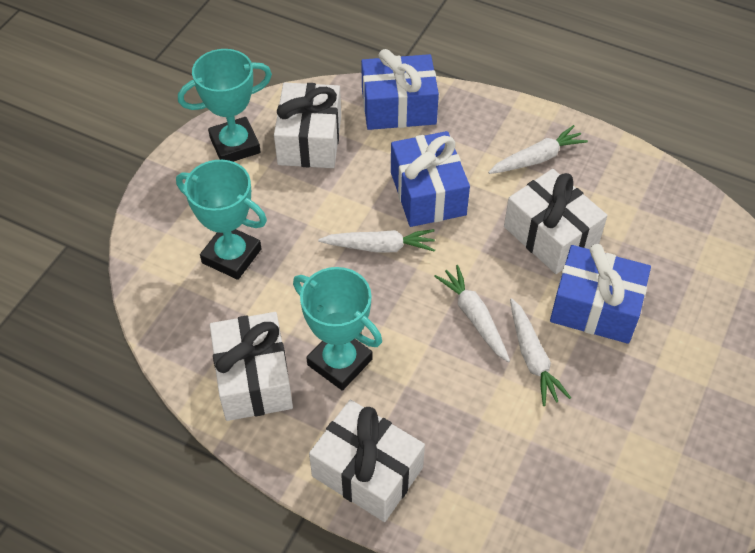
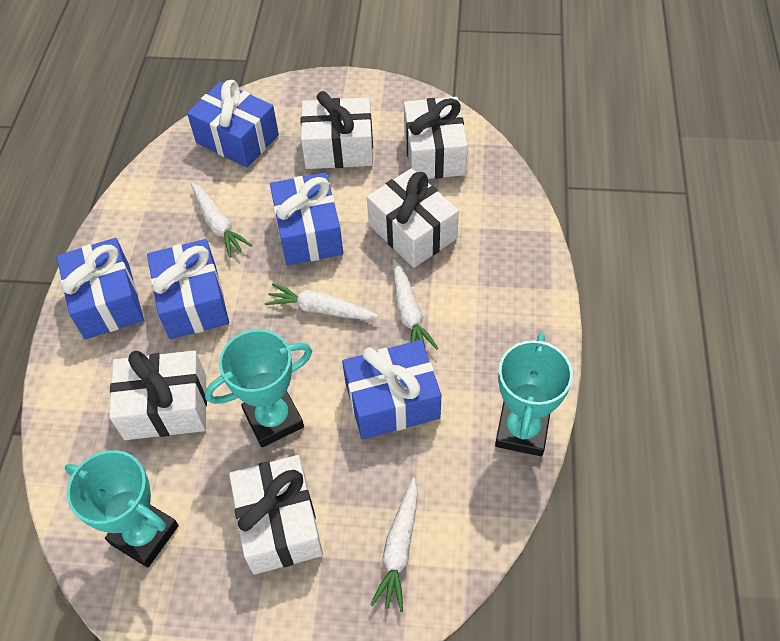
blue gift: [361,49,439,130] [391,131,470,227] [550,244,651,344] = 3 -> [57,238,144,339] [147,239,229,339] [187,80,279,168] [270,173,343,266] [342,340,441,439] = 5
white gift: [210,312,293,421] [274,82,341,168] [309,400,425,522] [504,169,607,274] = 4 -> [109,350,207,440] [229,455,323,575] [301,91,373,169] [367,168,459,268] [404,97,468,179] = 5

